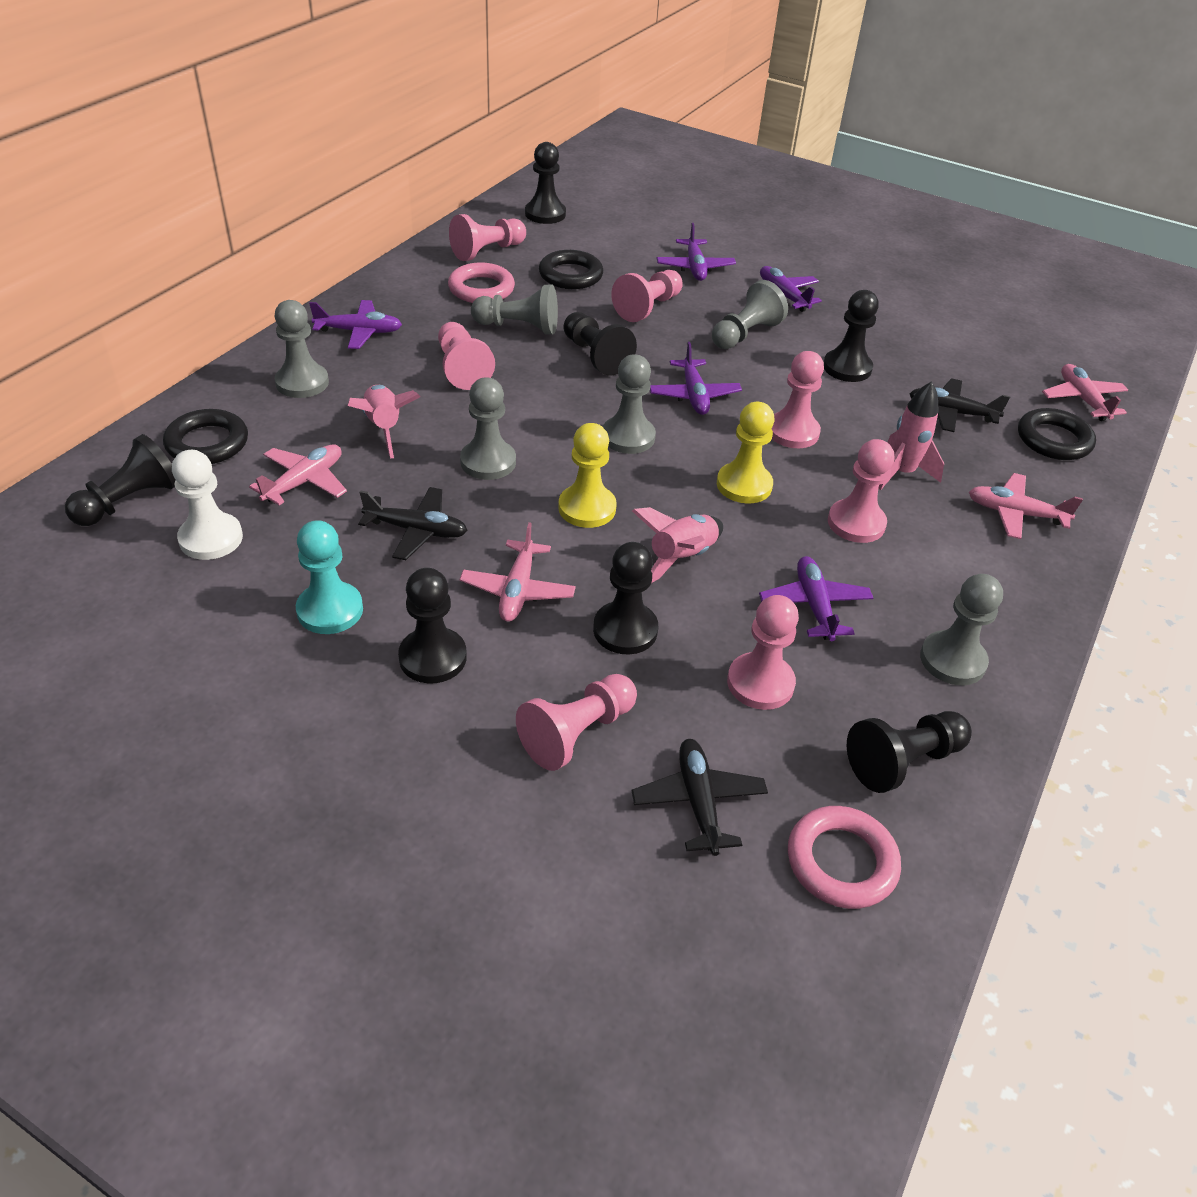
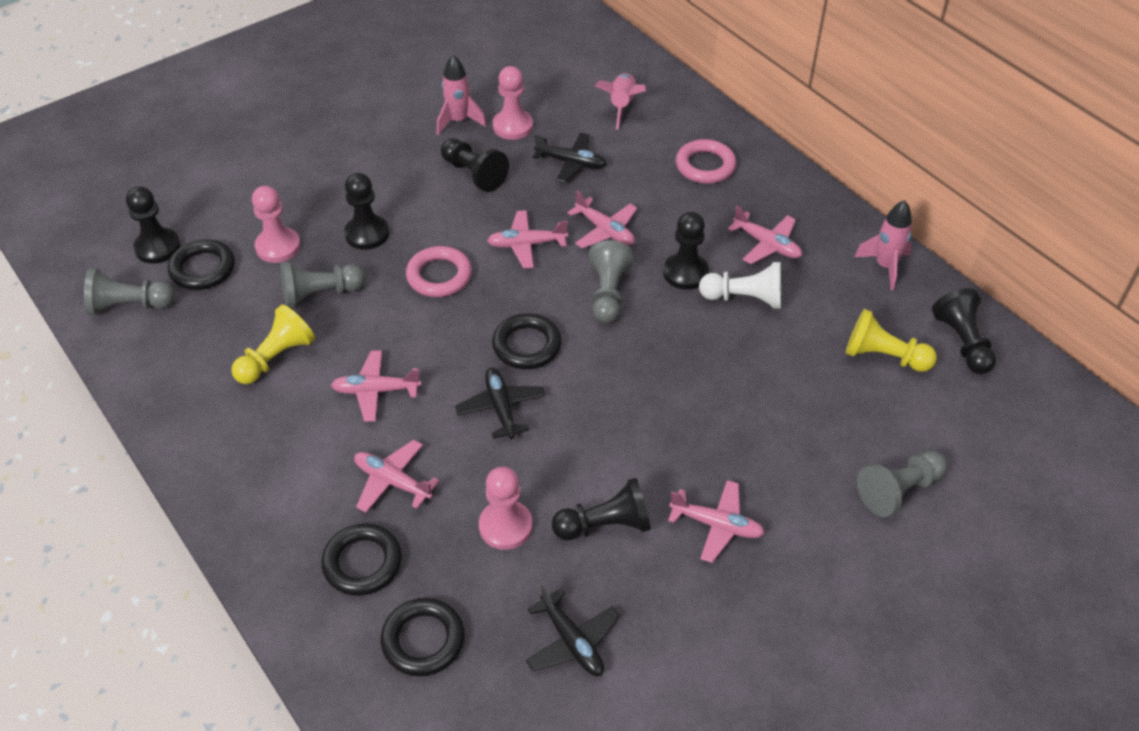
black pawn: [65,434,175,526] [398,568,467,683] [525,142,566,224] [563,312,637,376] [593,542,658,654] [824,290,879,382] [847,711,972,793] = 7 -> [126,186,180,264] [344,173,389,250] [441,138,509,192] [552,478,651,540] [663,212,709,290] [932,288,996,374] = 6
black ring: [163,409,248,464] [539,250,603,289] [1018,408,1096,460] = 3 -> [168,239,235,290] [321,523,402,596] [381,598,465,677] [492,313,561,369] = 4
grey pawn: [275,300,329,398] [460,377,516,480] [471,285,558,335] [603,354,656,454] [712,280,788,349] [920,574,1003,685] = 6 -> [84,268,175,315] [281,261,365,308] [588,240,634,323] [857,451,948,517] = 4
pink pawn: [438,322,495,390] [449,214,526,261] [516,674,637,771] [611,270,683,322] [727,595,799,710] [772,351,824,448] [828,439,894,543] = 7 -> [252,186,300,263] [479,467,532,550] [493,66,533,140] = 3
pink plane: [249,444,347,505] [460,522,576,622] [969,473,1083,539] [1042,364,1128,421] = 4 -> [331,350,421,422] [354,439,440,513] [487,210,568,269] [567,191,637,249] [668,480,765,563] [728,206,802,264] = 6
purple plane: [309,300,402,349] [650,342,742,415] [657,223,736,281] [759,556,873,641] [760,266,822,312] = 5 -> none = 0
turquoise pawn: [296,520,363,634] = 1 -> none = 0

